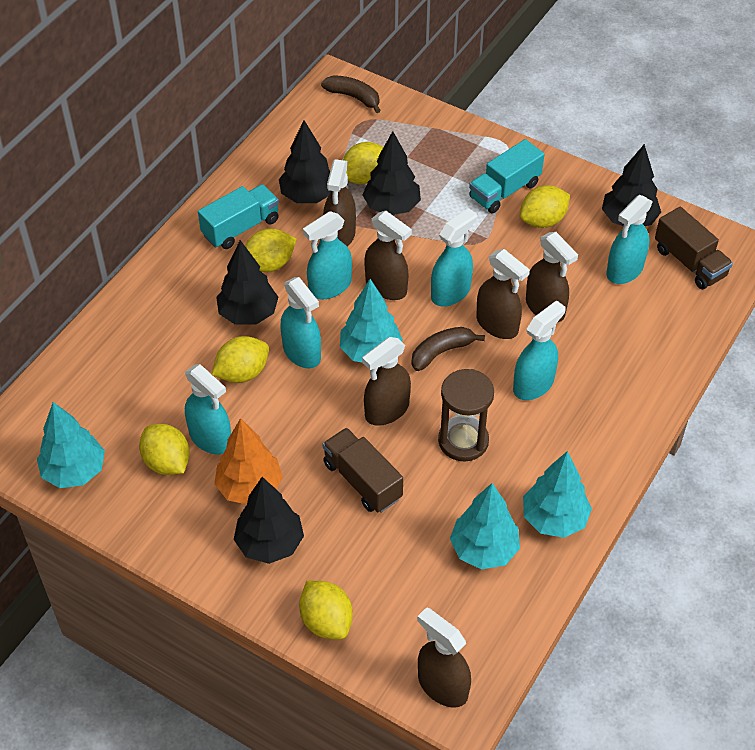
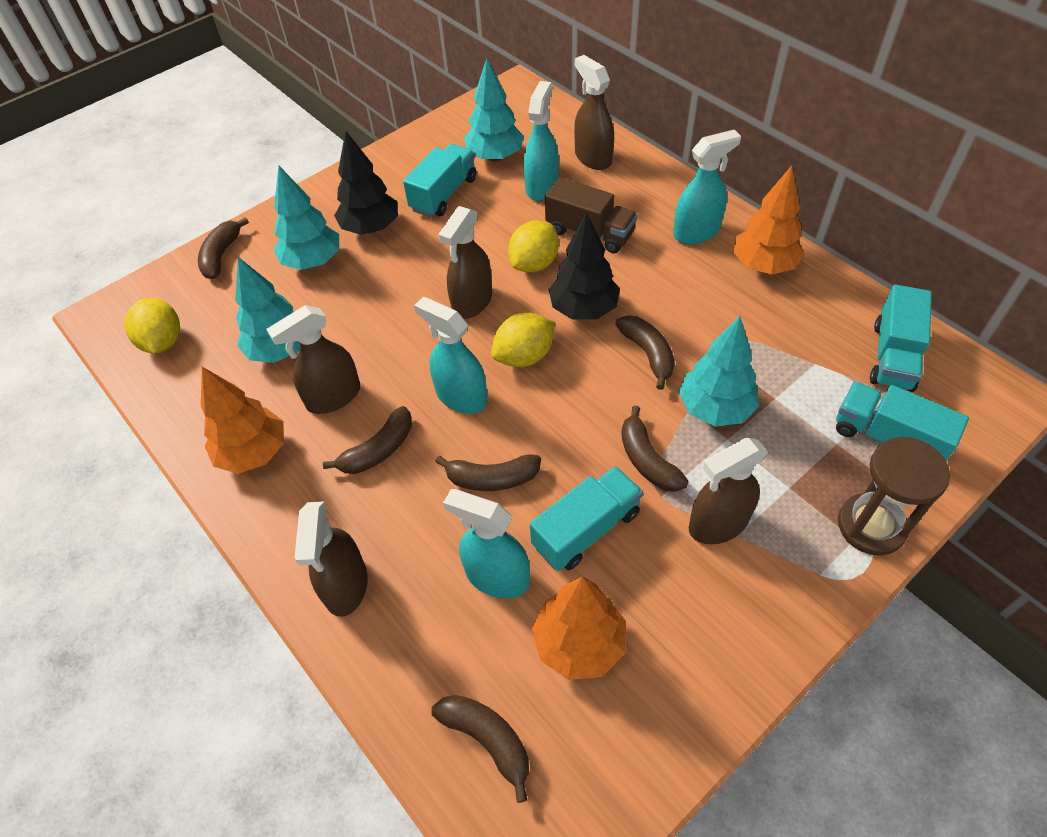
black tree: [216,240,278,325] [234,477,304,564] [279,120,331,203] [363,131,421,215] [602,144,661,226] = 5 -> [334,130,398,235] [549,212,620,320] = 2
brown banana: [321,75,381,113] [411,327,485,371] = 2 -> [198,217,249,279] [323,406,412,474] [431,695,529,803] [435,454,541,491] [615,315,675,390] [621,405,689,492] = 6
brown spray bottle: [323,159,356,246] [362,337,411,426] [364,211,412,300] [417,607,471,708] [477,249,530,339] [526,232,578,322] = 6 -> [266,305,360,414] [294,501,367,617] [438,206,492,319] [574,55,614,170] [689,438,768,544] = 5
brown truck: [323,428,403,513] [655,207,733,289] = 2 -> [545,177,637,253] = 1
orange tree: [214,418,283,504] = 1 -> [201,367,284,474] [532,576,626,680] [733,166,805,275] = 3
turquoise spray bottle: [185,364,231,454] [281,277,321,369] [303,211,352,299] [431,208,477,306] [513,300,565,400] [606,195,653,284] = 6 -> [414,297,487,414] [443,489,530,599] [523,81,559,201] [673,130,741,244] = 4
turquoise truck: [198,184,279,249] [469,139,544,213] = 2 -> [403,144,477,217] [530,466,643,571] [836,382,969,461] [870,284,932,392] = 4
yellow lemon: [139,424,190,475] [212,336,269,383] [245,229,297,272] [299,581,353,640] [343,142,383,184] [520,185,570,228] = 6 -> [125,298,180,354] [491,313,555,367] [508,221,559,272] = 3

